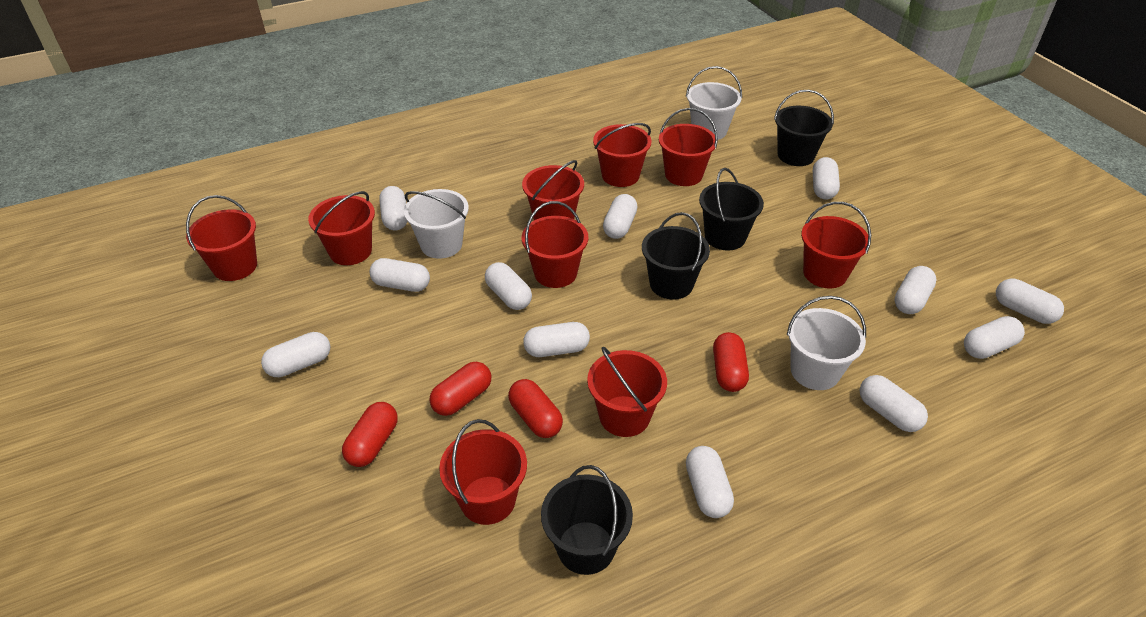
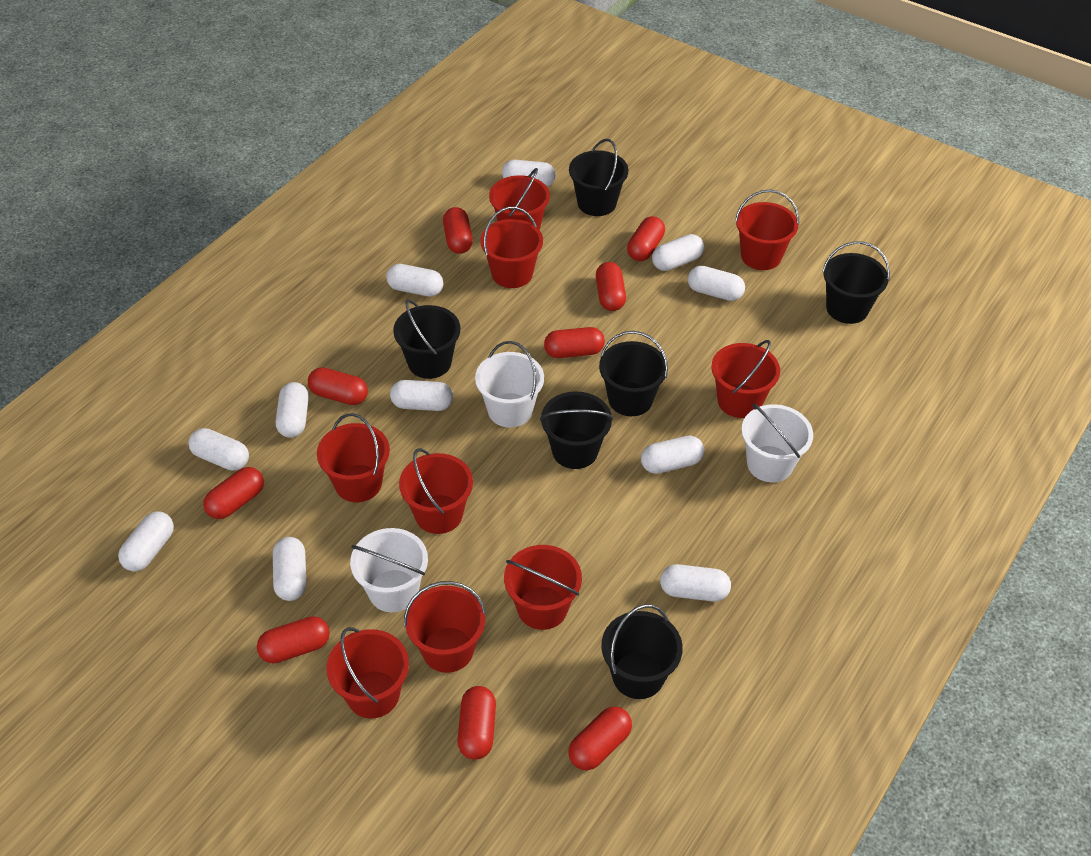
black bucket: [541,465,633,575] [642,212,710,300] [699,168,764,250] [774,90,834,166] = 4 -> [393,299,460,379] [540,391,613,469] [569,139,628,216] [599,331,668,416] [601,604,683,699] [822,241,890,324] = 6
red capsule: [342,402,398,467] [429,362,491,416] [508,379,563,438] [713,332,749,392] = 4 -> [203,467,264,519] [257,616,330,663] [308,368,368,405] [443,207,473,254] [457,686,496,760] [544,327,605,358] [568,706,632,771] [596,262,626,311] [627,216,665,261] = 9
white capsule: [261,332,330,377] [370,258,430,292] [379,186,408,230] [485,262,532,310] [523,322,590,357] [603,194,637,239] [686,446,734,518] [813,157,840,200] [860,375,928,432] [894,266,937,314] [964,316,1025,359] [996,279,1064,324] = 12 -> [118,511,174,571] [188,428,249,471] [273,537,306,601] [276,382,309,438] [386,264,443,297] [390,380,453,411] [502,160,556,187] [641,436,704,474] [652,234,704,271] [660,564,731,602] [688,266,745,301] = 11

